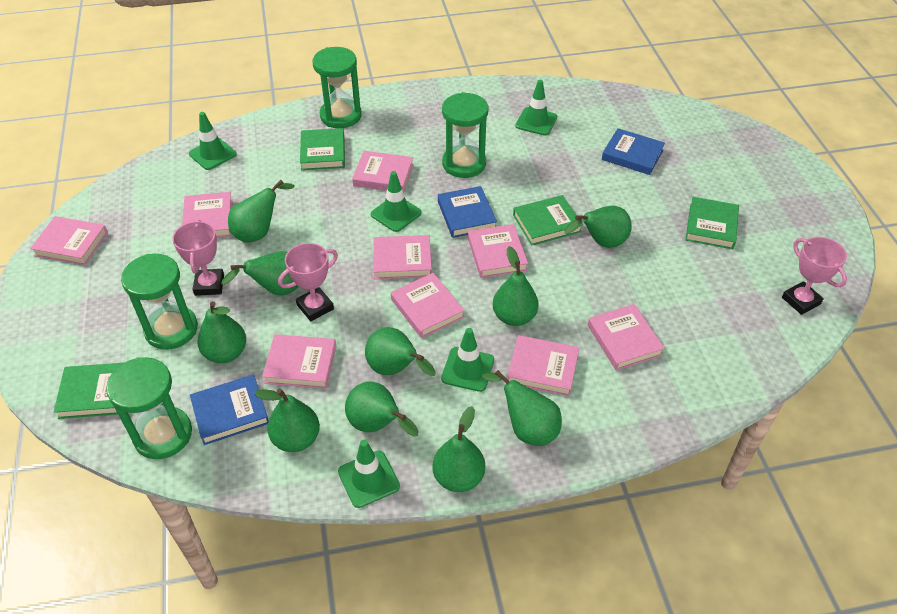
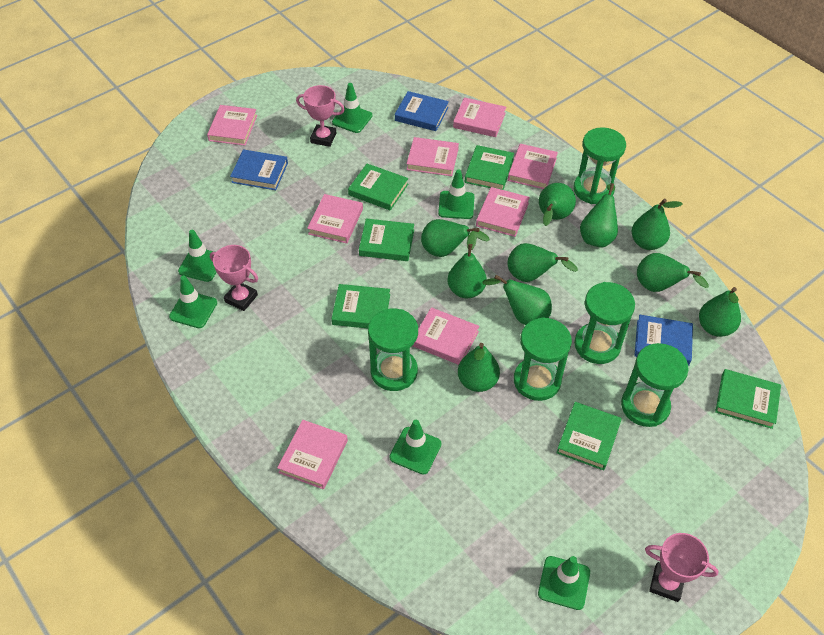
green book: [54,363,123,419] [300,128,345,170] [513,195,583,246] [685,197,739,249] = 4 -> [332,284,390,328] [348,164,408,211] [359,218,414,261] [465,145,514,190] [556,402,622,470] [715,369,781,429] = 6
green hourglass: [106,357,192,459] [121,254,198,350] [312,47,362,128] [442,92,488,178] = 4 -> [368,309,418,391] [514,317,572,401] [574,127,626,204] [574,282,635,364] [621,343,689,427] = 5
green traffic cone: [189,112,237,170] [338,440,400,508] [371,171,422,232] [441,328,494,392] [515,80,557,135] = 5 -> [169,275,217,328] [178,230,216,282] [332,83,372,133] [389,420,442,475] [438,169,475,219] [538,556,590,610] = 6
pink book: [30,216,108,265] [182,192,233,238] [262,334,336,389] [352,151,414,193] [373,235,432,279] [391,273,465,338] [468,224,528,278] [507,335,579,396] [588,304,665,370] = 9 -> [207,105,257,146] [277,420,348,489] [307,194,363,243] [407,137,459,176] [412,307,479,365] [453,97,506,137] [476,187,530,237] [508,144,558,189] = 8

